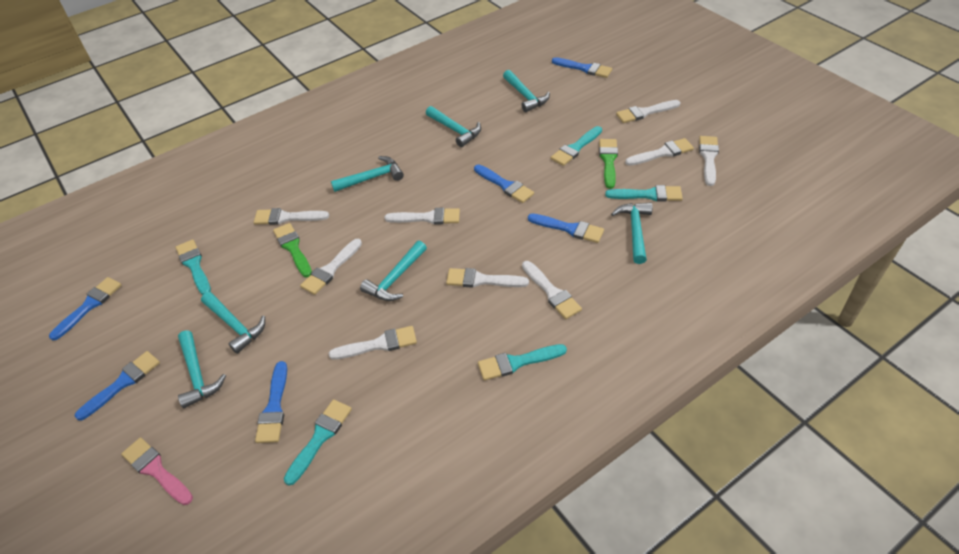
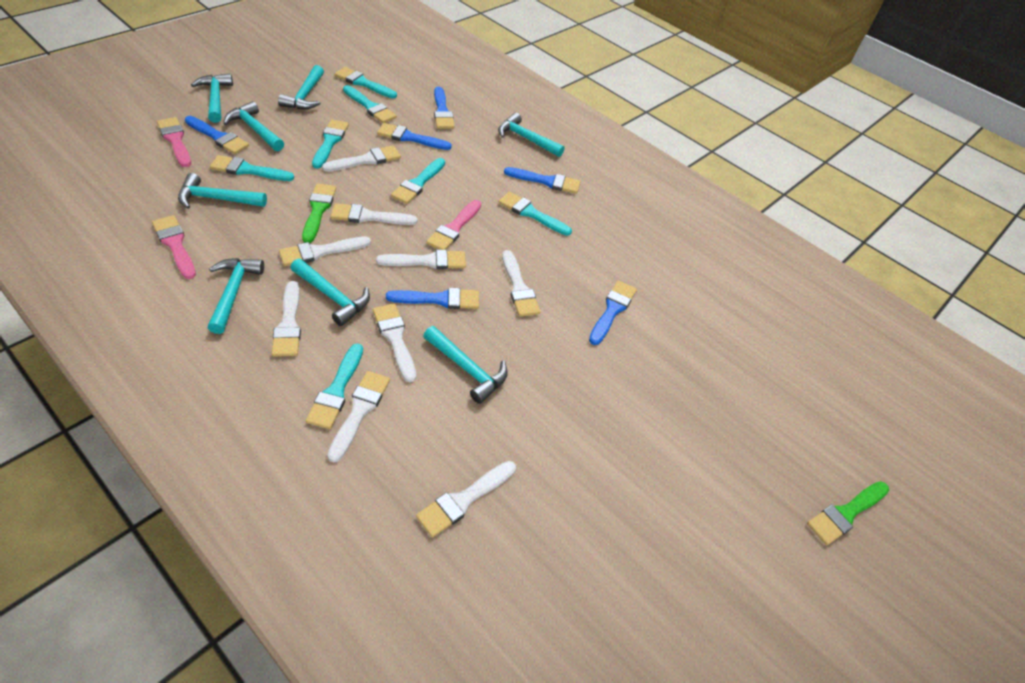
pink brush: [121,437,193,505] = 1 -> [152,215,196,279] [157,117,191,167] [426,200,481,250] = 3
turquoise brush: [176,239,211,295] [284,399,352,486] [478,344,567,380] [551,126,602,166] [605,185,683,202] = 5 -> [210,155,294,181] [306,343,363,429] [312,120,349,169] [335,67,397,98] [343,85,397,123] [391,158,445,204] [499,192,572,236] = 7
turquoise hammer: [178,331,226,409] [201,292,265,354] [331,156,404,192] [360,241,427,301] [426,106,481,147] [503,70,550,112] [611,202,652,264] = 7 -> [178,173,267,209] [191,73,233,123] [208,258,264,334] [223,101,284,151] [278,65,324,109] [290,259,370,326] [423,326,508,404] [498,113,565,157] = 8

